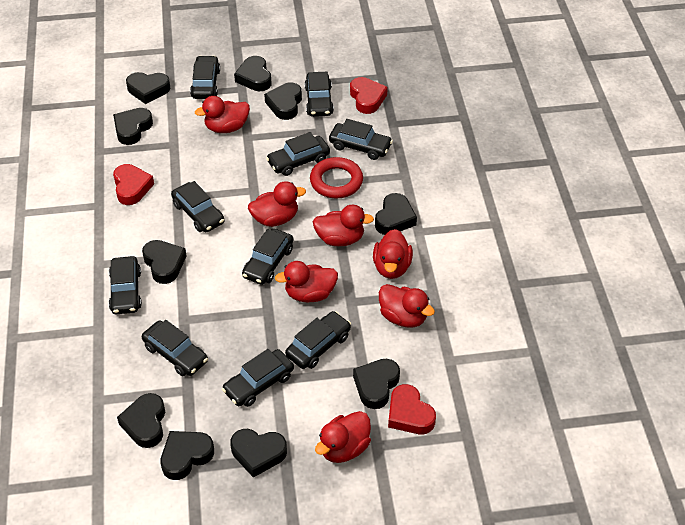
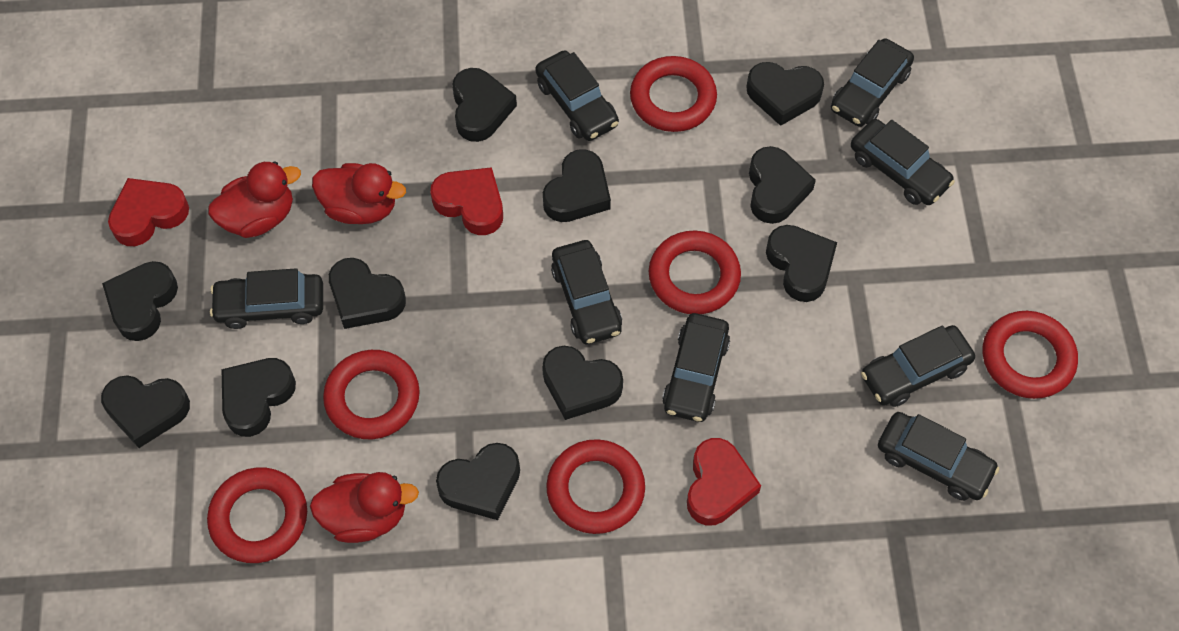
black car: [109,256,142,314] [142,320,208,376] [171,181,225,232] [190,56,220,99] [222,349,294,407] [242,229,293,285] [266,132,330,176] [285,311,351,369] [305,72,334,117] [329,119,393,160] = 10 -> [210,268,323,329] [535,50,619,141] [551,240,622,344] [662,313,730,422] [831,38,914,127] [851,119,955,205] [861,325,975,407] [878,412,1000,501] = 8
black heart: [113,108,153,145] [117,393,165,448] [126,72,170,104] [142,240,186,284] [160,431,214,480] [230,429,287,478] [234,56,272,91] [264,82,302,120] [353,359,400,409] [375,193,417,235] = 10 -> [101,375,190,448] [102,261,178,341] [221,358,296,437] [328,258,406,329] [436,443,520,520] [452,68,517,142] [542,346,623,420] [543,149,611,222] [746,62,824,126] [749,146,816,224] [766,225,837,302] = 11
red duck: [195,96,250,133] [248,181,306,227] [275,261,338,302] [312,205,374,246] [315,411,371,463] [373,229,413,279] [379,284,435,328] = 7 -> [208,161,301,238] [310,472,419,543] [312,163,406,224] = 3
red ring: [310,157,363,198] = 1 -> [207,467,307,563] [323,350,420,439] [546,439,645,534] [630,56,717,132] [649,231,741,314] [983,311,1078,399] = 6

